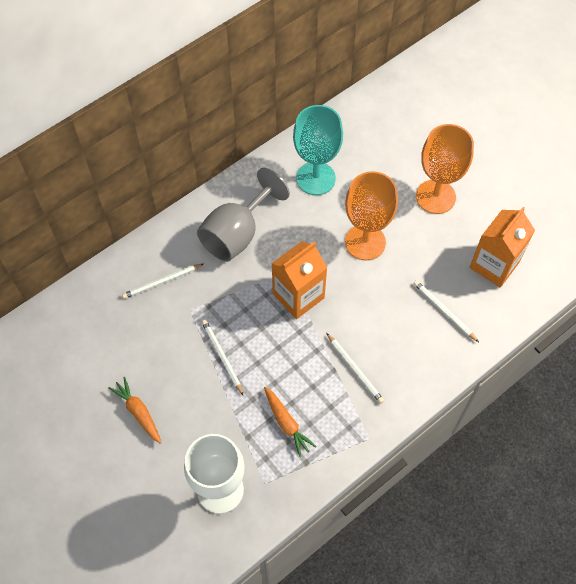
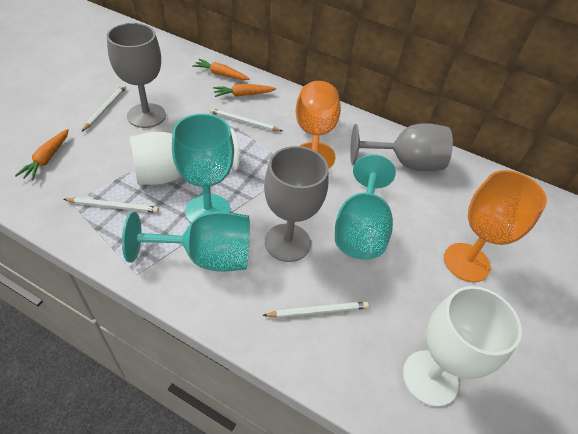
grey goblet: [197,168,290,262] = 1 -> [107,23,166,128] [264,146,329,262] [350,123,453,171] = 3
orange carrot: [109,377,162,444] [264,387,317,457] = 2 -> [15,129,69,181] [192,59,250,80] [213,84,276,97] = 3
orange carton: [271,241,327,319] [469,207,535,287] = 2 -> none = 0
turquoise goblet: [293,105,343,195] = 1 -> [122,211,250,272] [172,114,234,223] [335,154,396,259] = 3
white goblet: [184,434,245,514] = 1 -> [130,128,239,185] [403,286,522,407] = 2

